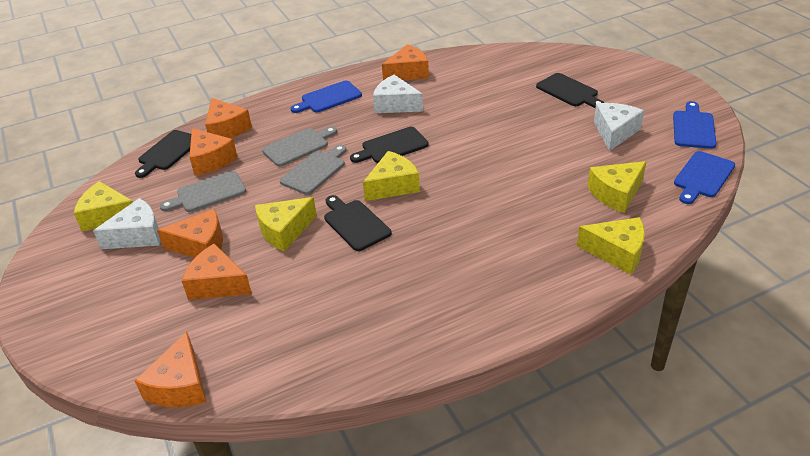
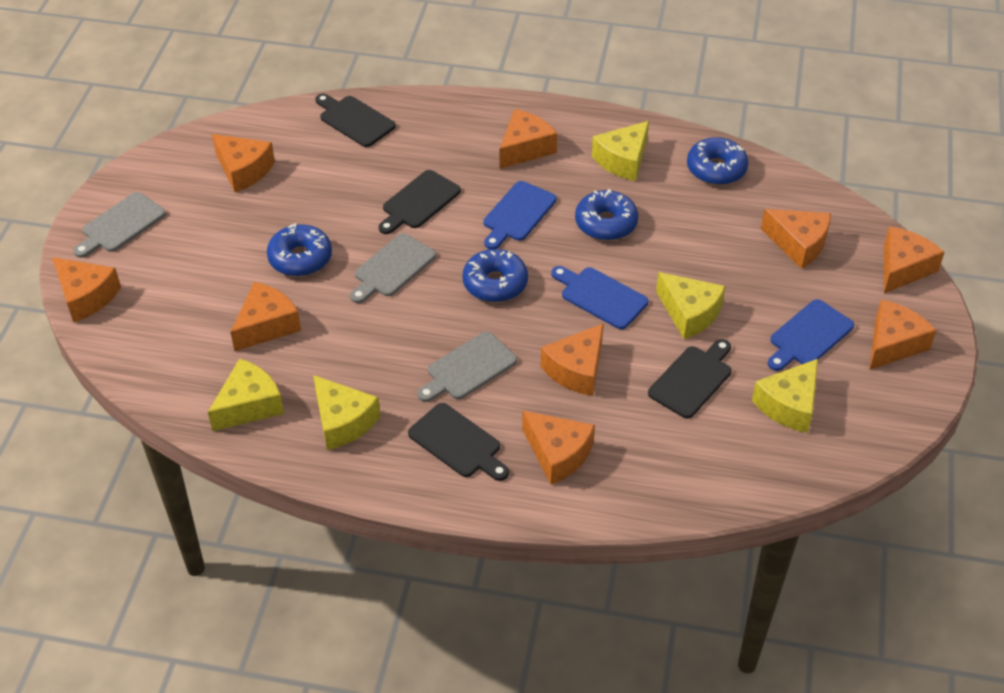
blue donut: none = 0 -> [267,223,332,276] [463,249,528,302] [575,189,639,241] [687,137,749,185] = 4
orange cheese: [135,332,206,408] [157,209,223,258] [182,243,252,300] [189,128,238,176] [205,98,252,138] [382,44,429,80] = 6 -> [52,257,121,323] [212,134,275,192] [230,282,301,351] [499,109,557,169] [522,410,595,485] [541,323,604,396] [761,209,831,269] [869,299,937,370] [884,227,945,294] = 9
white cheese: [93,198,161,249] [373,75,423,113] [594,103,644,151] = 3 -> none = 0

